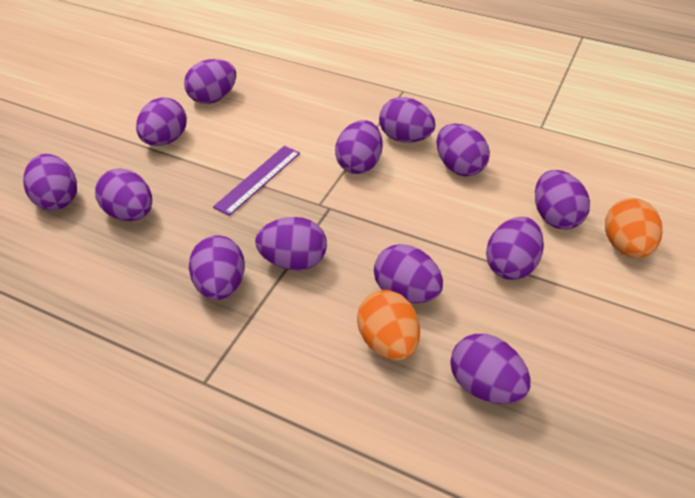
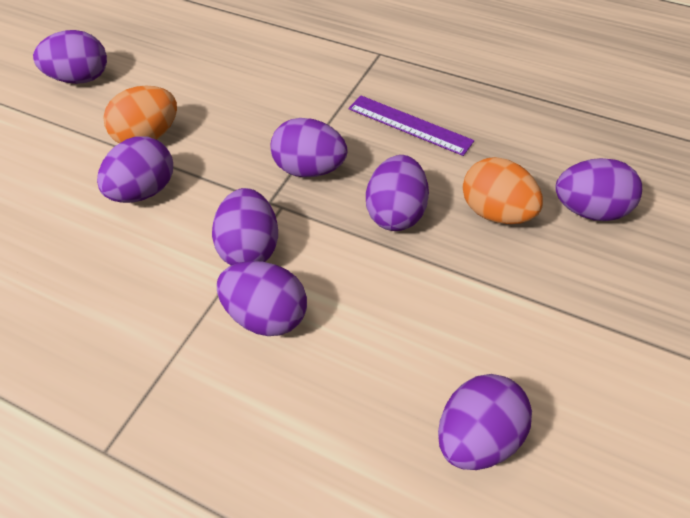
purple egg: [23,154,77,210] [95,168,152,221] [136,98,187,146] [184,59,236,104] [189,236,245,300] [255,217,327,270] [335,120,383,174] [374,244,443,303] [379,97,435,143] [437,124,490,176] [450,334,531,404] [486,217,544,280] [535,170,590,230] = 13 -> [33,30,107,84] [97,136,173,203] [212,188,278,266] [217,261,307,336] [270,118,347,178] [366,155,429,231] [438,374,532,470] [555,158,642,221] = 8

